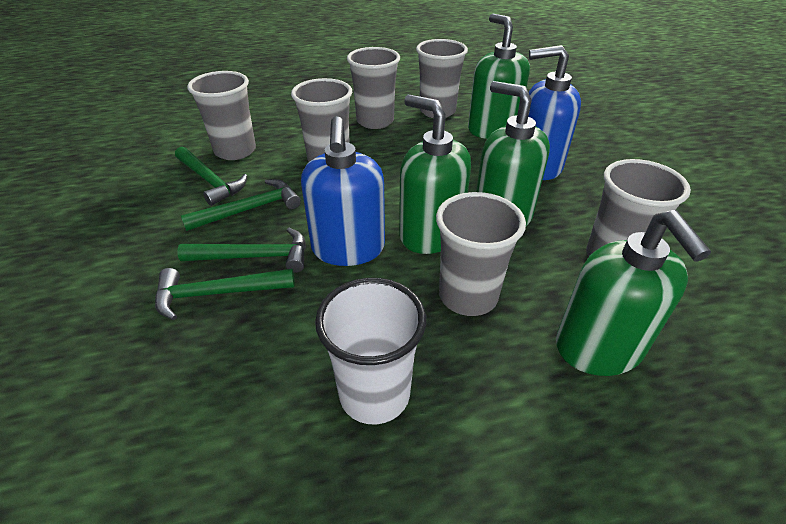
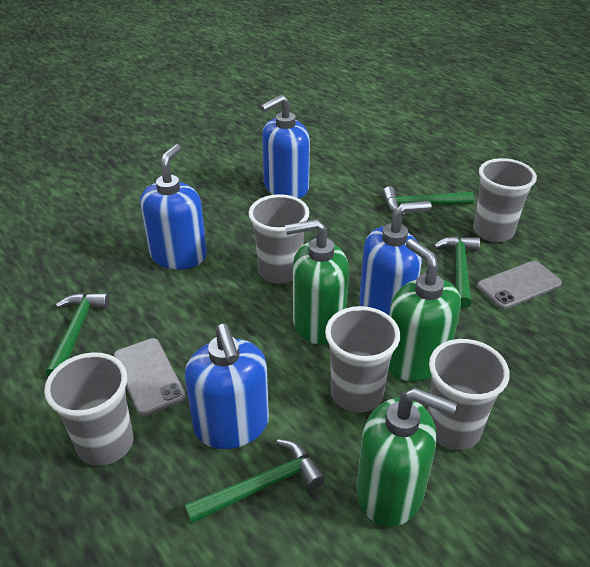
blue soap dispenser: [301,116,385,266] [528,45,581,180] = 2 -> [140,144,207,269] [185,324,269,449] [260,95,310,199] [359,201,432,315] = 4
green soap dispenser: [399,95,471,254] [468,14,530,139] [476,81,550,226] [556,210,711,376] = 4 -> [285,219,349,344] [357,388,457,527] [388,239,461,381] = 3
grey cup: [187,71,256,160] [291,78,352,162] [347,47,400,129] [416,39,468,118] [436,192,526,316] [586,159,691,257] = 6 -> [44,352,134,466] [249,194,309,284] [325,306,400,413] [428,339,509,450] [473,158,537,242] = 5
grey phone: none = 0 -> [113,338,186,416] [477,261,562,309] = 2
white cup: [315,278,426,424] = 1 -> none = 0

